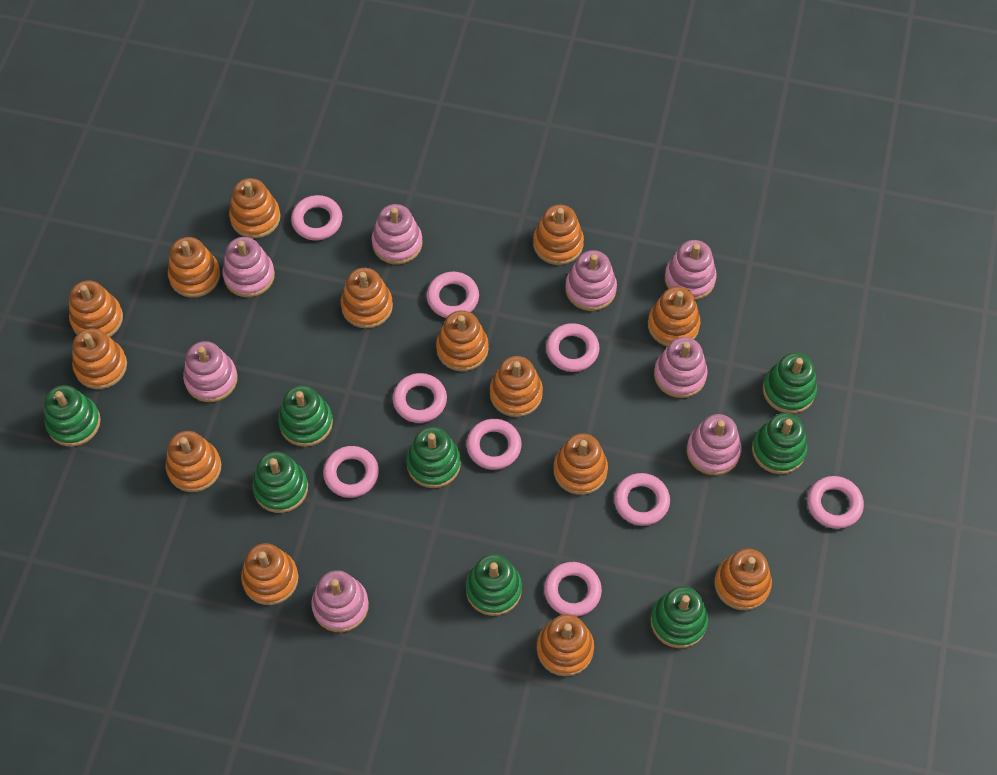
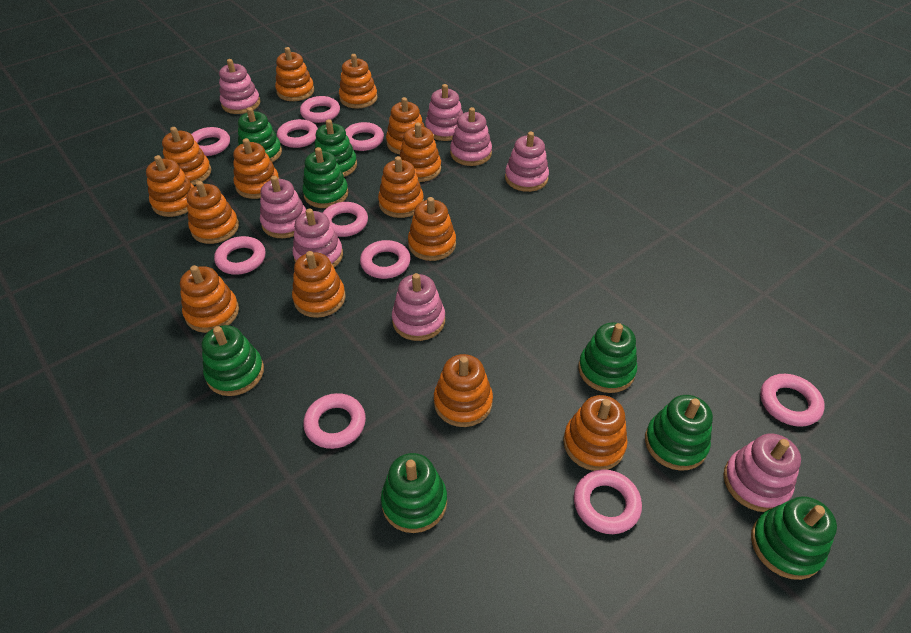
pink ring: [291,195,342,240] [323,446,379,498] [393,373,447,423] [427,272,479,318] [467,419,521,470] [544,562,602,617] [546,323,599,372] [614,473,670,526] [808,476,864,529] = 9 -> [191,127,230,156] [214,236,266,275] [277,119,318,148] [300,96,340,123] [303,393,366,449] [322,202,368,237] [345,122,384,151] [360,240,411,279] [574,469,642,534] [760,374,825,427] = 10

